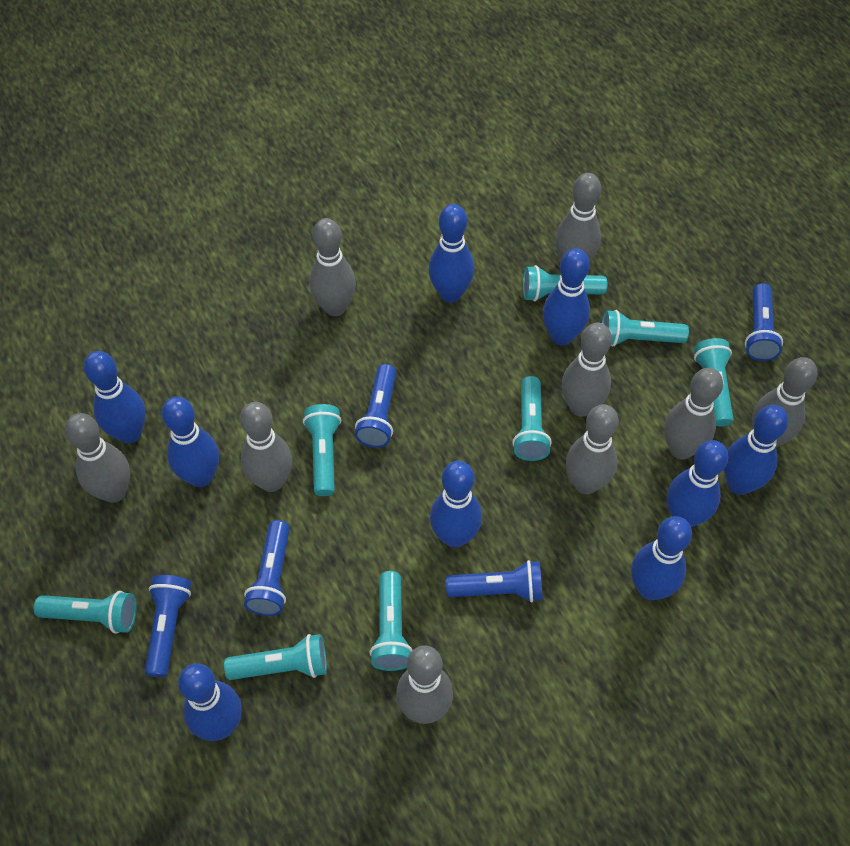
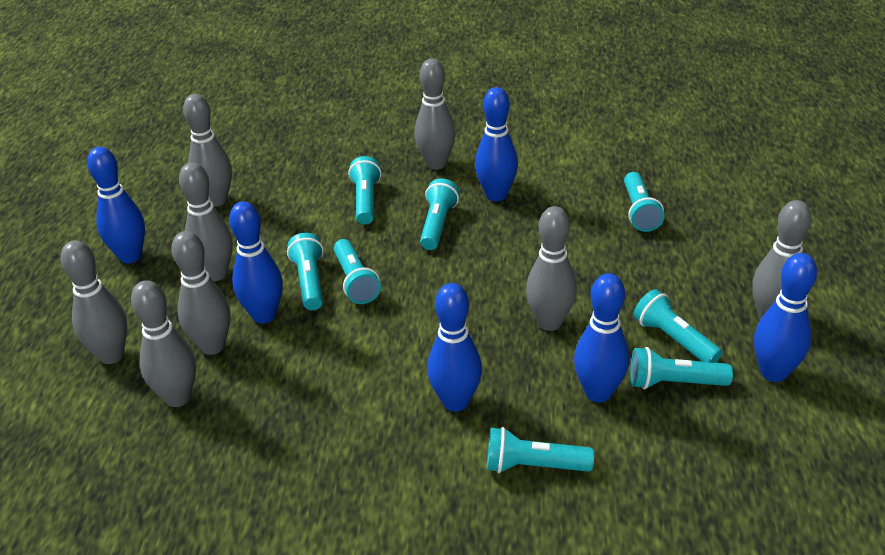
blue bowling pin: [84,351,146,444] [162,397,219,487] [178,663,242,741] [428,204,474,303] [430,461,482,548] [543,248,590,346] [631,516,692,600] [667,440,728,527] [724,405,788,495] = 9 -> [87,147,145,263] [229,201,283,324] [427,283,482,412] [475,87,518,202] [574,273,629,403] [754,253,817,382] = 6
blue flashlight: [145,575,191,678] [244,520,290,616] [355,364,396,448] [446,560,543,603] [745,283,783,361] = 5 -> none = 0
grey bowling pin: [65,413,130,503] [240,402,292,492] [310,218,356,316] [396,645,453,724] [555,173,601,262] [562,323,612,417] [566,404,619,494] [664,368,723,460] [752,357,817,447] = 9 -> [61,240,128,364] [131,280,196,407] [171,231,230,355] [179,162,233,281] [183,94,232,207] [415,59,456,170] [526,206,577,331] [752,200,812,320] = 8

